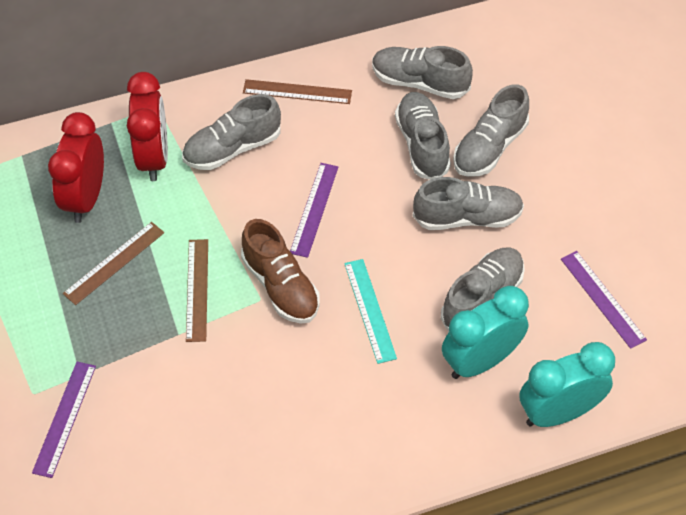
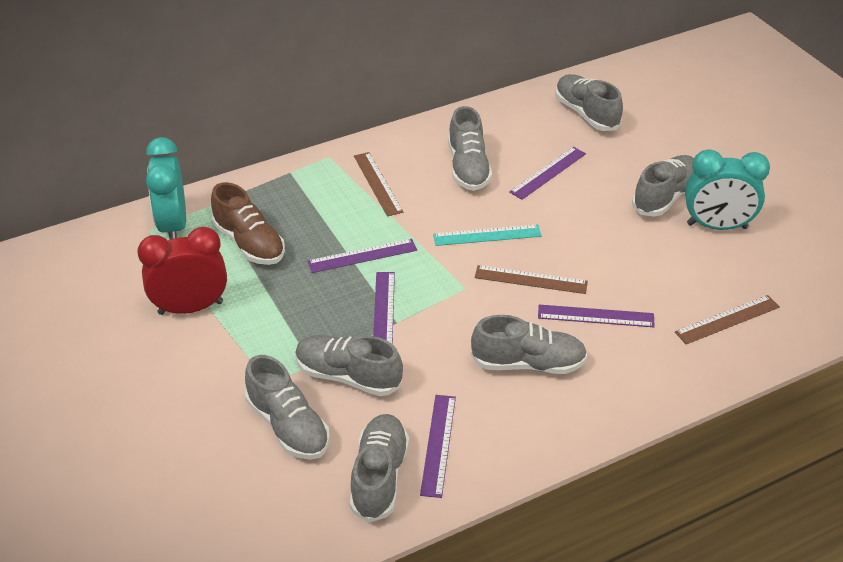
grey shoe: [182,94,281,170] [372,46,473,99] [395,92,451,180] [413,177,524,230] [441,247,525,332] [453,84,529,177] = 6 -> [245,355,330,460] [295,335,403,396] [350,414,409,523] [448,106,492,191] [471,315,588,374] [555,74,623,131] [632,155,694,217] = 7
purple ruler: [32,362,96,478] [290,163,338,258] [561,251,647,349] = 3 -> [307,239,417,273] [373,272,395,344] [420,395,456,498] [509,147,586,200] [538,305,655,327] = 5
red clock: [48,112,104,223] [127,72,168,181] = 2 -> [137,227,227,315] = 1

